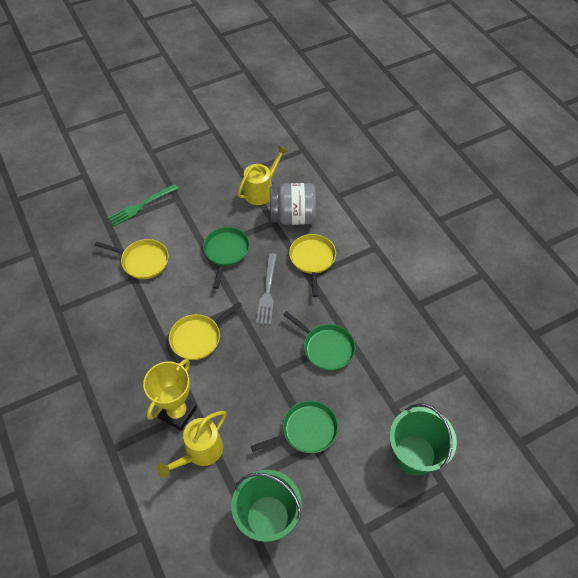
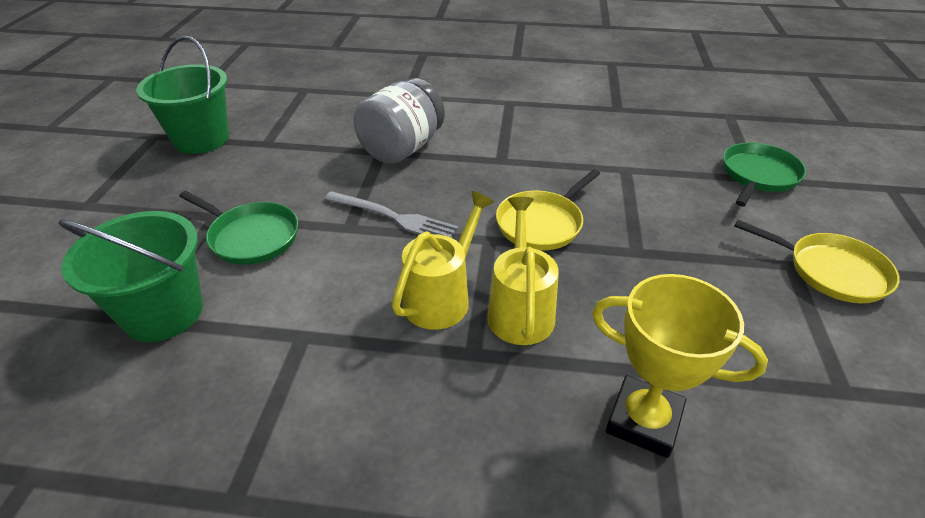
green fork: [108,184,179,226] = 1 -> none = 0
green pan: [203,227,250,289] [251,401,338,453] [283,311,356,371] = 3 -> [179,191,298,265] [723,143,806,206] = 2
yellow pan: [94,239,169,279] [169,302,242,360] [289,234,336,297] = 3 -> [496,169,600,251] [734,220,900,303] = 2

